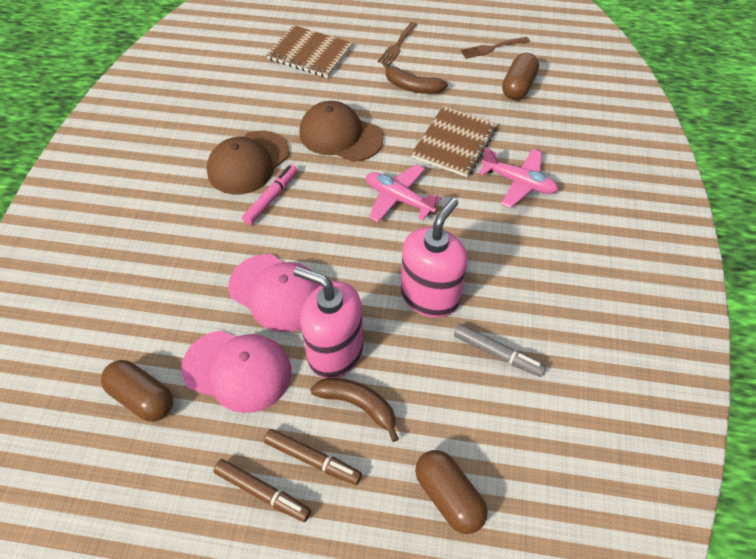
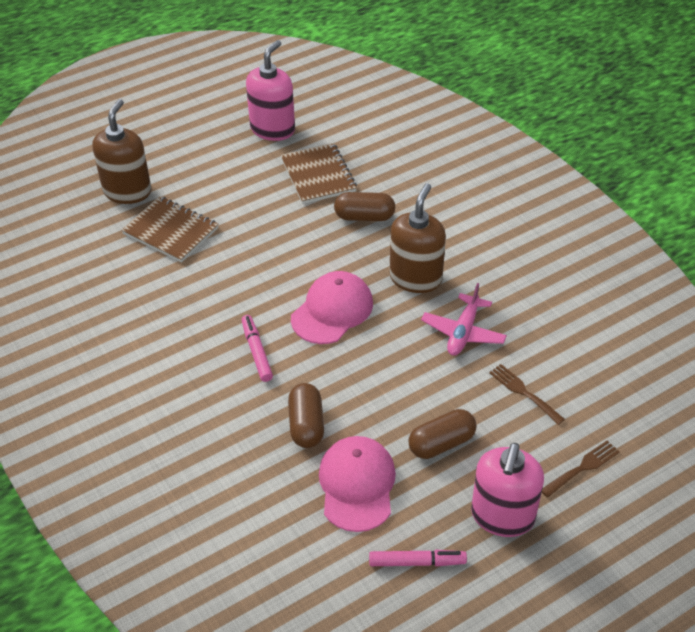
brown banana: [310,378,399,442] [382,62,448,94] = 2 -> none = 0
brown cap: [207,131,289,194] [299,101,384,162] = 2 -> none = 0
brown marker: [213,459,311,522] [264,429,362,485] = 2 -> none = 0
brown soap dispenser: none = 0 -> [92,99,151,204] [390,183,446,293] = 2
grey marker: [454,324,546,377] = 1 -> none = 0
pink marker: [242,165,297,225] = 1 -> [242,315,273,382] [369,550,467,566] = 2
pink plane: [366,164,442,222] [479,147,558,208] = 2 -> [421,283,507,356] = 1

